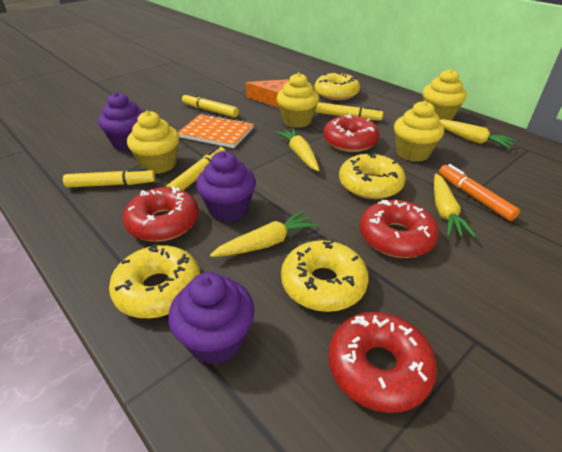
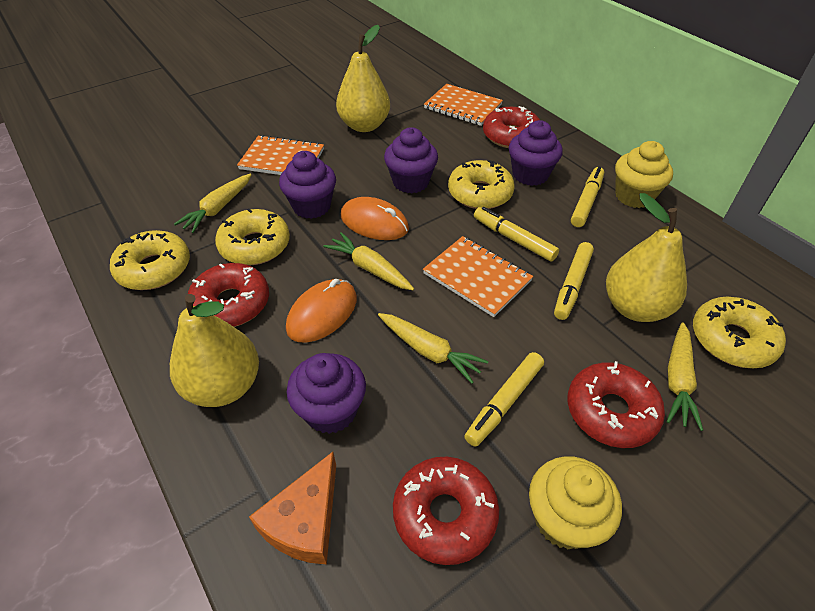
orange marker: [439,164,520,221] = 1 -> none = 0
orange mouse: none = 0 -> [286,279,357,343] [341,197,409,240] = 2
orange notebook: [178,113,254,148] = 1 -> [237,135,324,175] [423,236,533,317] [424,84,503,126] = 3
purple cupcake: [98,92,145,152] [168,272,255,365] [196,151,256,222] = 3 -> [279,151,336,219] [287,353,366,434] [384,127,438,193] [509,120,563,186] = 4
yellow cupcake: [127,111,179,174] [276,72,319,128] [394,100,444,162] [423,69,467,120] = 4 -> [529,456,622,549] [615,141,673,208] = 2
yellow pear: none = 0 -> [170,294,259,407] [336,25,390,132] [606,193,687,322] = 3

